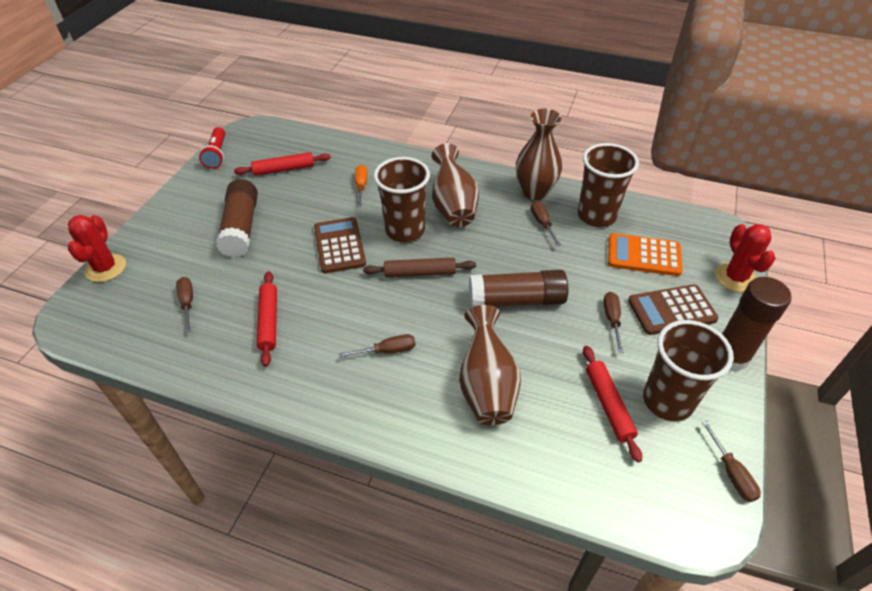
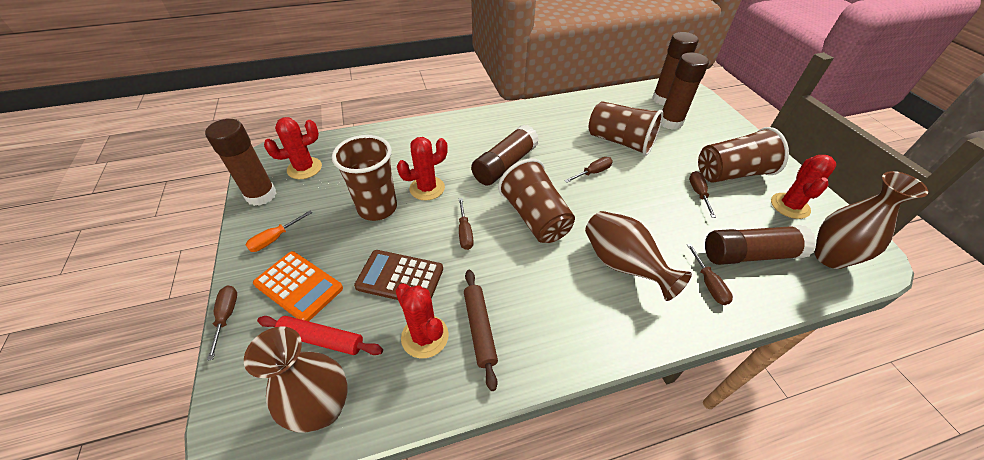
brown calculator: [314,217,366,274] [628,284,719,335] = 2 -> [354,250,443,300] = 1
brown cup: [374,157,430,242] [578,143,639,227] [643,320,734,421] = 3 -> [332,135,397,221] [498,158,575,243] [589,101,663,156] [698,127,789,183] = 4
brown glue stick: [216,179,258,258] [469,270,568,308] [722,277,792,372] = 3 -> [205,119,277,206] [471,124,539,185] [652,32,699,105] [661,52,709,130] [705,225,816,265] = 5
red cactus: [68,215,126,282] [715,224,776,292] = 2 -> [264,117,322,179] [395,284,449,358] [397,137,448,201] [771,155,836,219] = 4
red flashlight: [199,127,225,169] = 1 -> none = 0
red rolling pin: [234,152,331,176] [257,271,277,367] [583,346,642,463] = 3 -> [257,316,383,355] = 1

